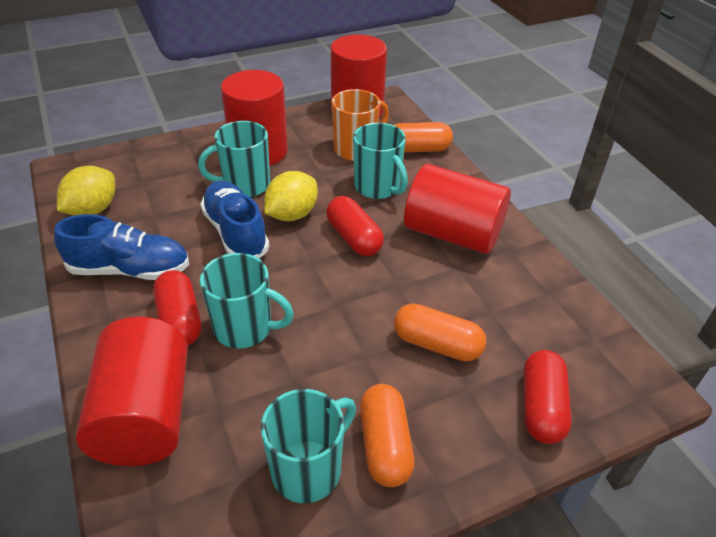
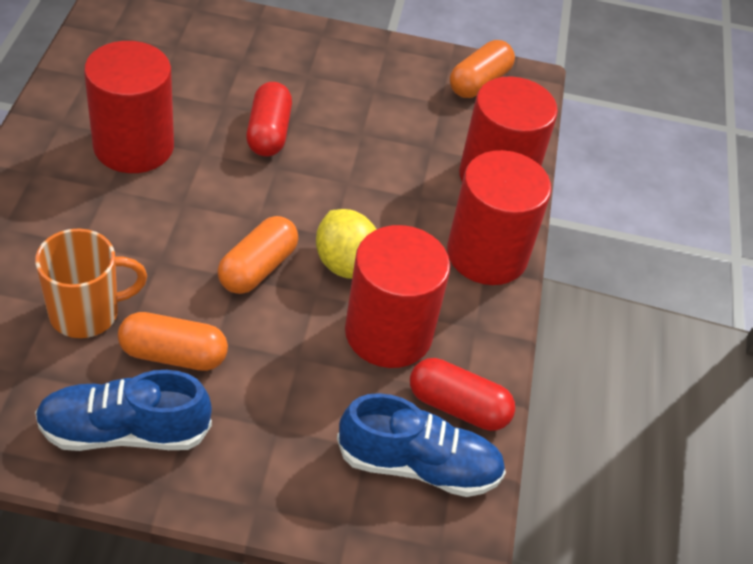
red capsule: [153,270,201,345] [326,196,384,256] [524,350,572,444] = 3 -> [246,82,292,156] [410,358,515,431] = 2
turquoise mug: [198,121,270,197] [200,253,294,349] [261,389,356,503] [353,123,408,199] = 4 -> none = 0
yellow lemon: [57,166,115,216] [264,171,318,221] = 2 -> [316,209,377,279] = 1

